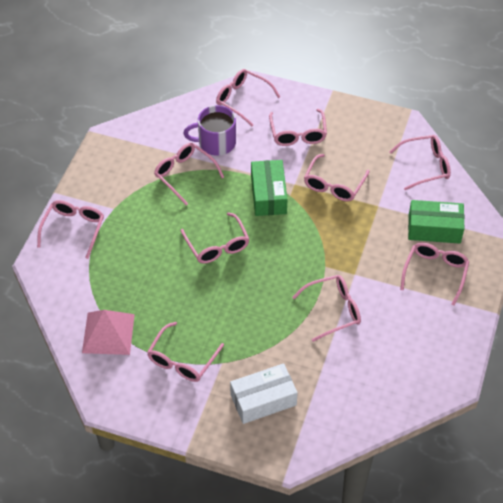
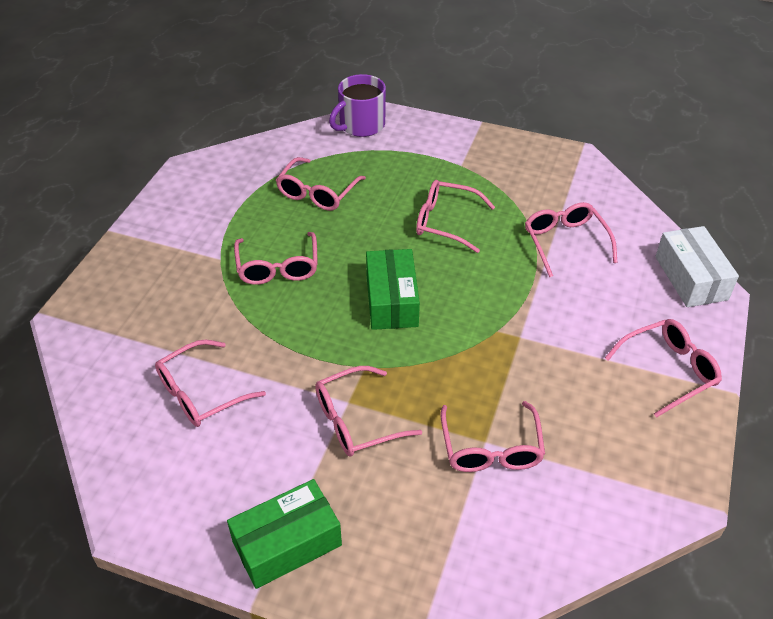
pink glasses: [37,200,104,259] [147,322,224,382] [154,143,224,205] [181,212,249,264] [216,69,280,126] [269,109,327,146] [292,275,361,342] [304,154,370,201] [389,135,451,190] [400,243,469,306] = 10 -> [155,340,266,427] [234,232,318,285] [276,157,366,211] [315,366,422,457] [416,180,495,253] [440,401,545,472] [525,202,618,277] [605,319,722,418] = 8
pink pyramid: [82,310,135,355] = 1 -> none = 0

